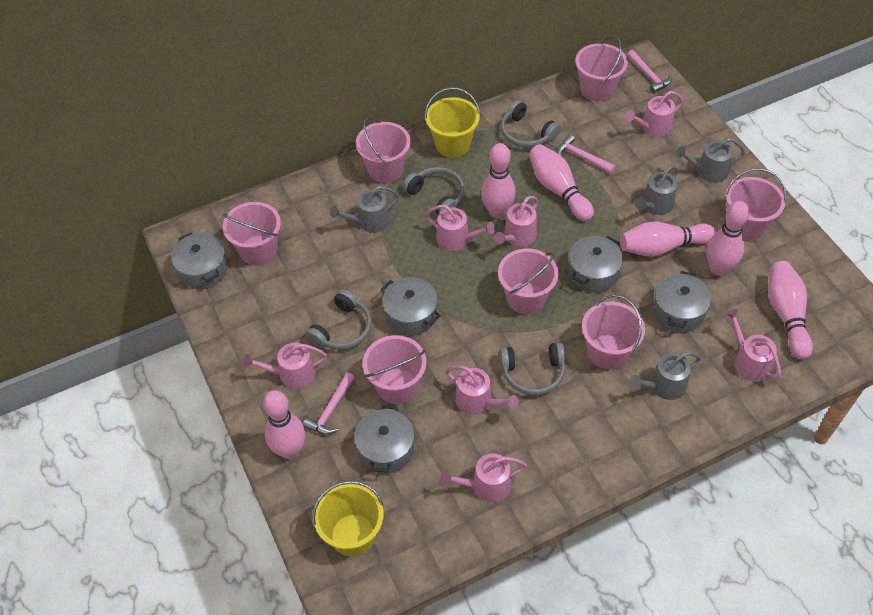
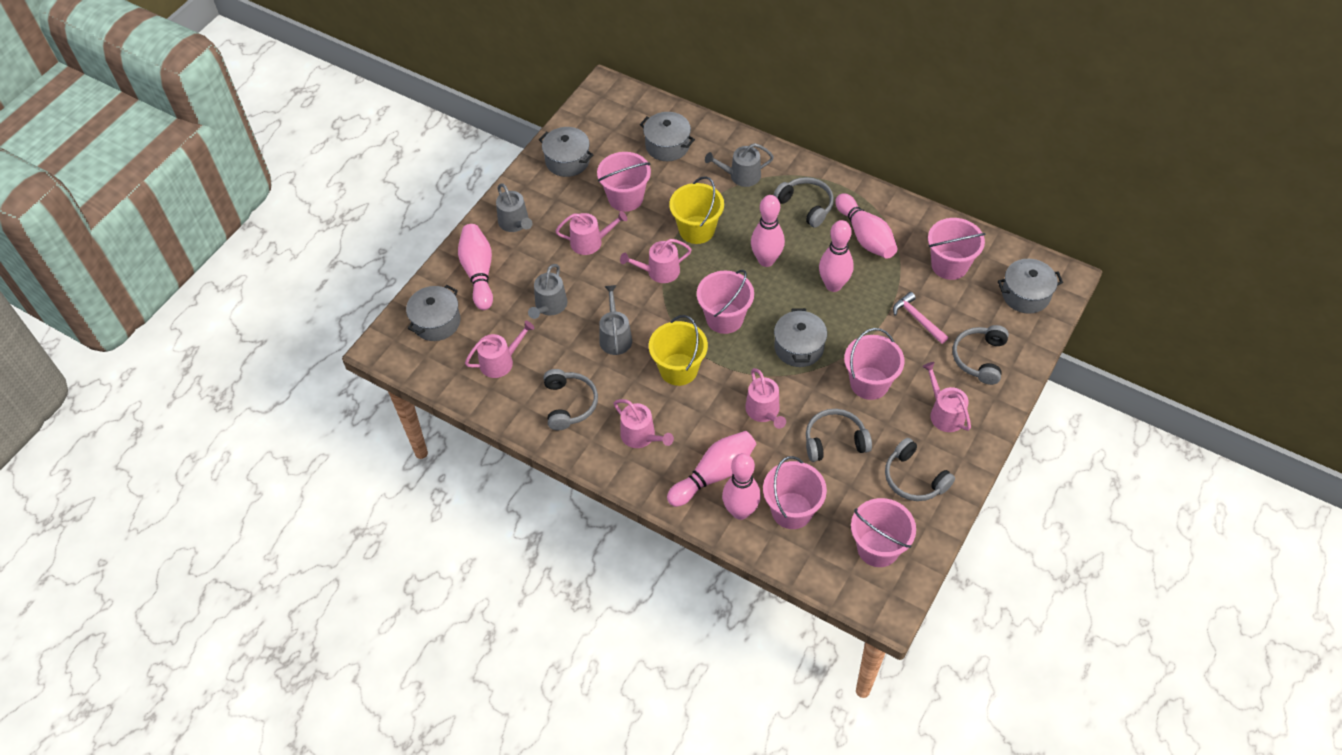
grey headphones: [305,289,372,350] [403,167,465,215] [499,342,565,395] [501,100,560,148] = 4 -> [543,369,598,430] [774,177,834,228] [806,409,872,462] [885,438,955,501] [953,325,1009,385] = 5
pink bucket: [222,202,281,266] [356,117,411,183] [363,335,426,404] [498,248,559,314] [575,36,628,102] [582,295,645,369] [725,168,787,241] = 7 -> [597,152,651,212] [697,270,754,334] [763,456,827,529] [844,328,904,400] [851,498,916,567] [928,218,986,280] = 6
pink hammer: [303,372,355,435] [557,134,615,173] [627,50,672,93] = 3 -> [893,292,948,344] = 1
pink watering can: [243,343,327,389] [425,205,496,251] [440,453,527,502] [446,366,519,415] [494,196,538,246] [625,91,683,137] [725,309,781,381] = 7 -> [465,321,535,378] [555,211,627,255] [614,399,674,448] [620,239,692,283] [745,368,786,429] [922,362,971,432] = 6

